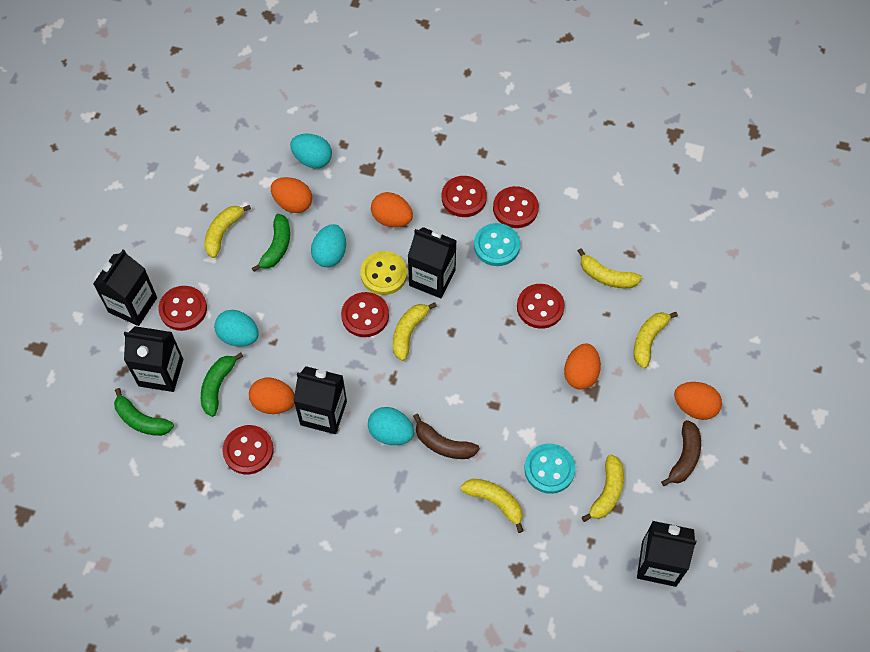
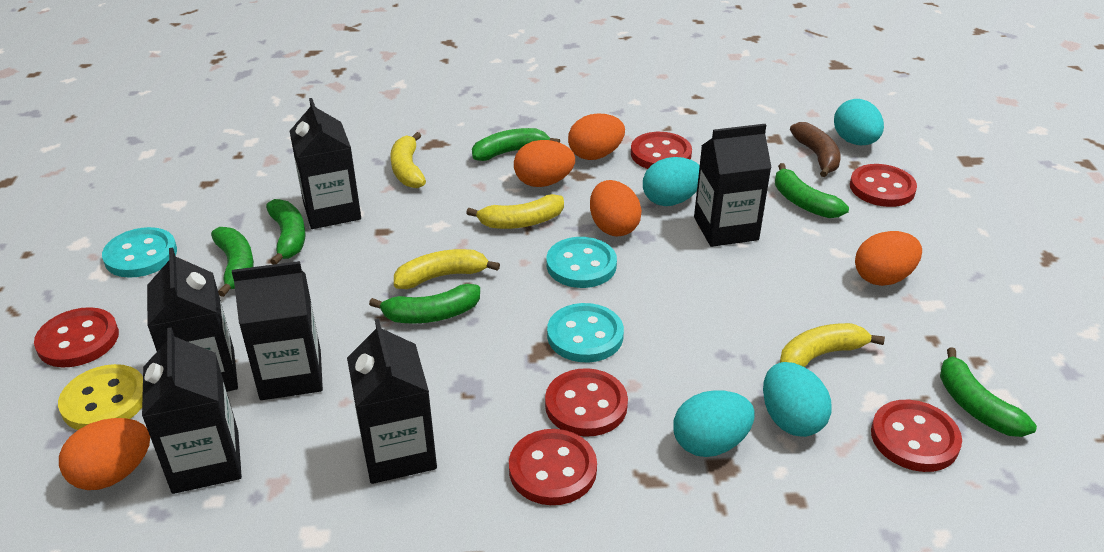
black carton: [93,250,157,326] [124,326,183,392] [294,366,347,434] [408,227,457,298] [637,521,697,587] = 5 -> [142,327,242,494] [147,248,238,392] [232,261,323,400] [289,98,361,229] [347,319,437,484] [694,124,772,247] = 6
brown banana: [413,414,480,459] [661,420,701,487] = 2 -> [790,122,841,177] = 1
green banana: [114,388,174,436] [201,353,244,417] [252,214,290,272] = 3 -> [211,227,254,297] [266,199,306,265] [369,284,480,324] [472,128,560,161] [775,163,849,218] [940,347,1037,437] = 6
turquoise button: [474,223,520,266] [524,444,575,494] = 2 -> [102,227,177,278] [547,237,617,288] [547,303,624,362] = 3
yellow banana: [204,205,251,258] [393,302,437,361] [460,479,524,533] [578,248,642,288] [582,455,624,522] [634,312,678,368] = 6 -> [390,132,426,188] [394,249,500,289] [466,194,564,229] [780,323,885,367] = 4

